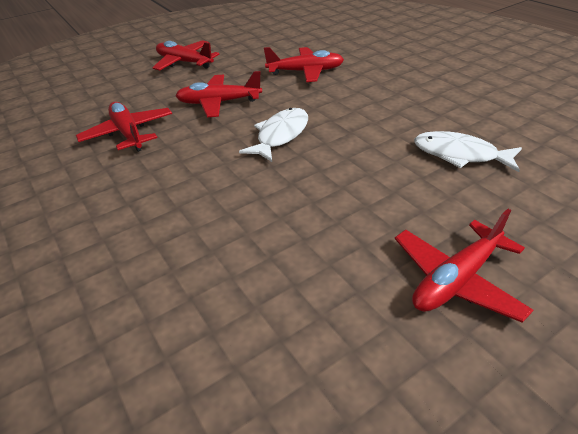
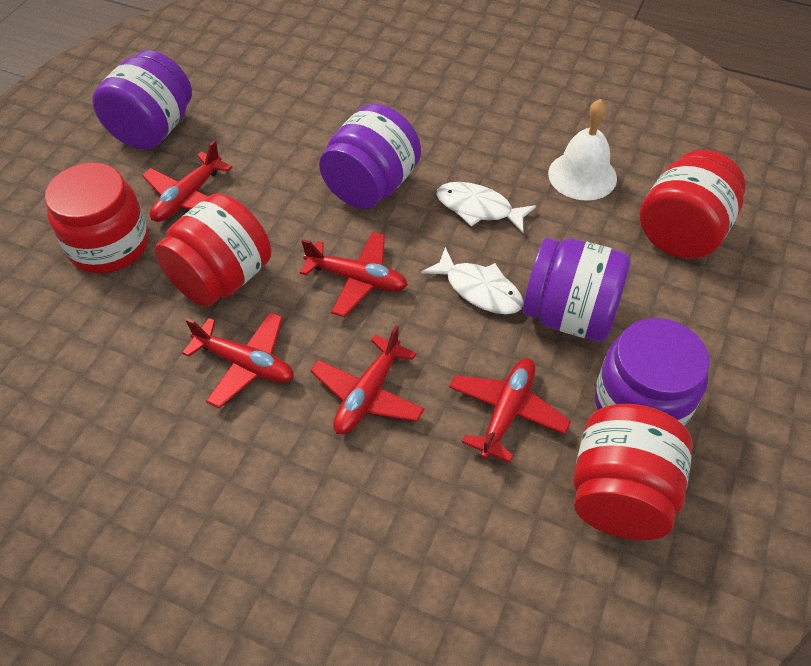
purple jar: none = 0 -> [92,50,192,150] [319,104,421,209] [522,238,631,342] [595,318,710,427] = 4
red jar: none = 0 -> [45,163,149,274] [154,193,271,307] [573,404,693,540] [639,150,746,259] = 4
white bell: none = 0 -> [548,99,617,200] = 1

